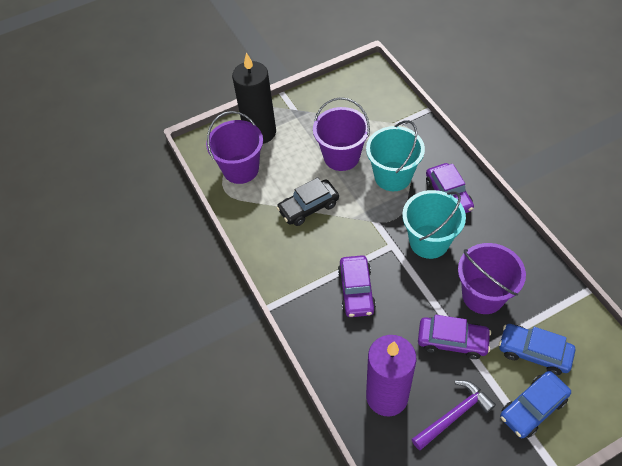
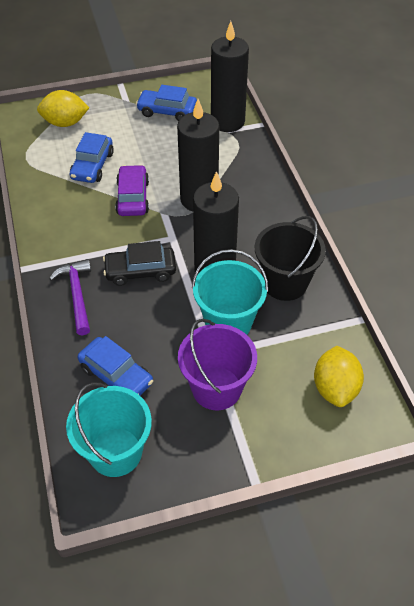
black bucket: none = 0 -> [255,216,326,301] = 1
black candle: [232,53,276,144] = 1 -> [177,99,219,211] [193,171,239,274] [211,21,249,132] = 3
blue car: [499,324,575,375] [500,371,571,438] = 2 -> [70,132,114,183] [78,336,153,396] [136,85,197,121] = 3
purple bucket: [206,111,263,184] [313,97,370,171] [458,243,526,314] = 3 -> [178,319,257,410] = 1
purple candle: [366,335,416,417] = 1 -> none = 0
purple car: [338,255,376,317] [418,315,491,359] [426,163,474,213] = 3 -> [115,165,149,216] = 1
yellow lemon: none = 0 -> [37,90,89,127] [314,346,364,407] = 2

